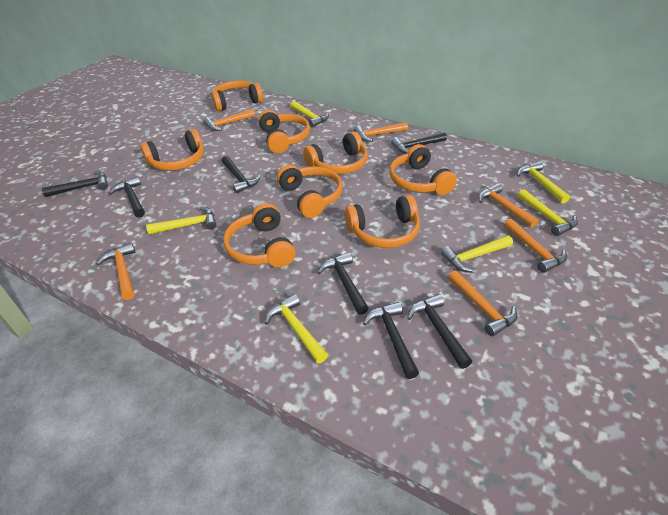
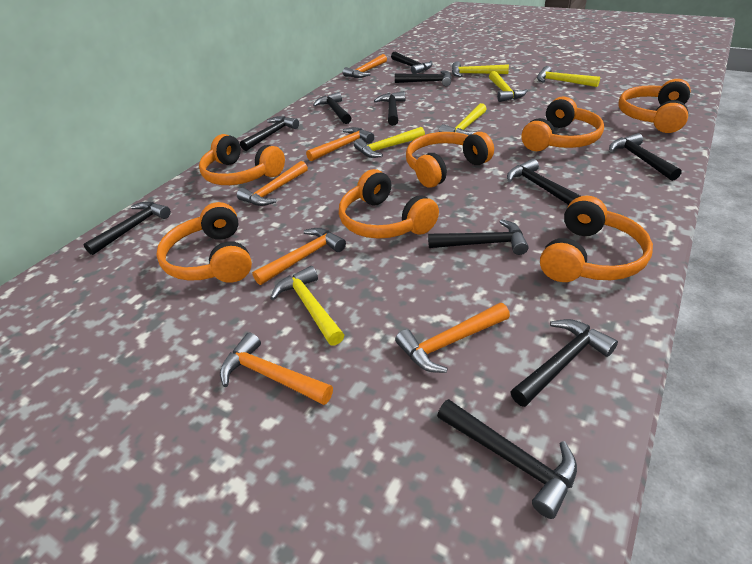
black hammer: [42,171,108,197] [109,176,145,218] [222,156,261,193] [318,252,369,315] [363,302,419,379] [391,132,447,154] [407,294,472,369] = 7 -> [83,201,171,255] [240,116,299,151] [313,92,351,124] [374,91,405,126] [391,52,433,74] [395,70,451,86] [428,219,529,255] [437,399,577,519] [507,159,580,205] [510,319,618,407] [609,133,682,181] = 11
orange headphones: [140,129,204,171] [212,81,263,111] [223,203,296,267] [258,110,310,153] [277,165,343,218] [303,131,368,174] [345,195,420,248] [389,144,457,195] = 8 -> [156,202,252,283] [199,134,285,185] [339,169,439,239] [406,132,494,188] [522,97,604,151] [540,196,653,282] [619,79,691,133] = 7

